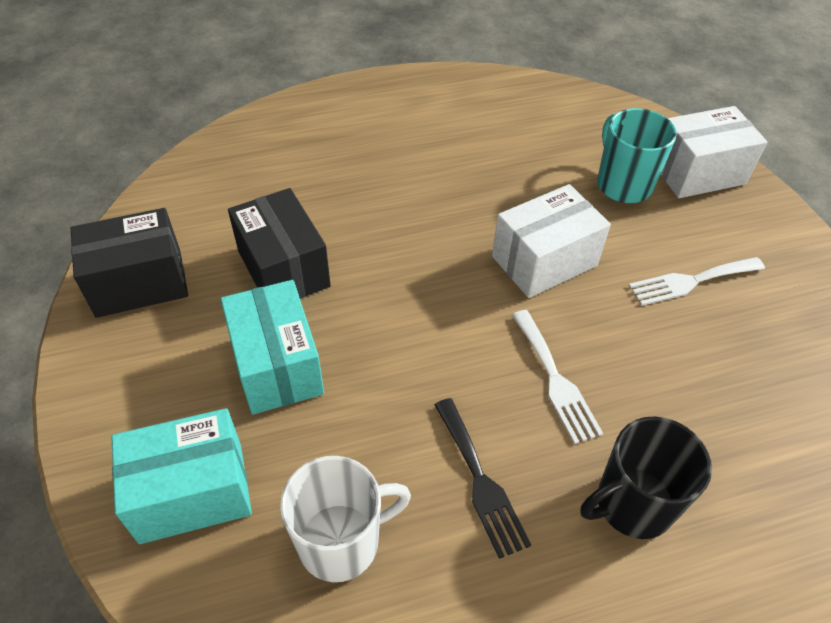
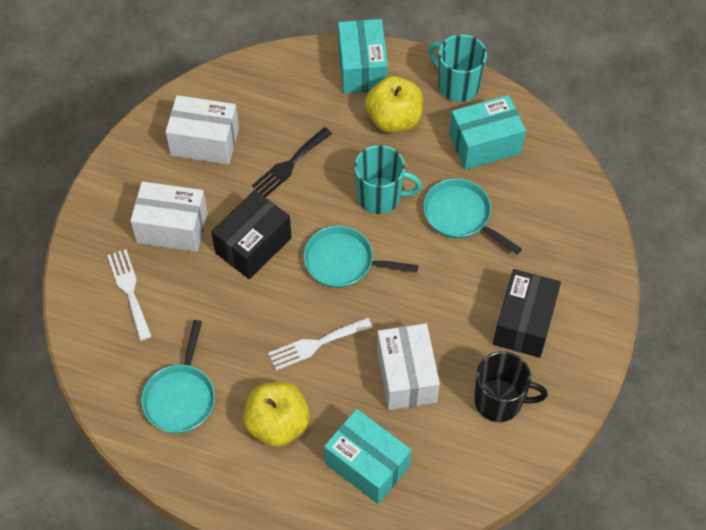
turquoise box: [111,408,252,544] [221,280,324,415] = 2 -> [324,409,411,504] [338,19,388,94] [449,95,526,170] = 3
turquoise mug: [597,108,677,203] = 1 -> [354,145,422,214] [428,34,487,102] = 2
turquoise pan: none = 0 -> [141,320,215,433] [303,226,418,288] [423,178,522,254] = 3
white box: [492,184,611,298] [661,106,767,198] = 2 -> [130,181,208,252] [165,95,239,165] [377,323,440,410] = 3
white mug: [280,456,411,582] = 1 -> none = 0
yellow apple: none = 0 -> [243,382,310,447] [365,76,423,133] = 2

